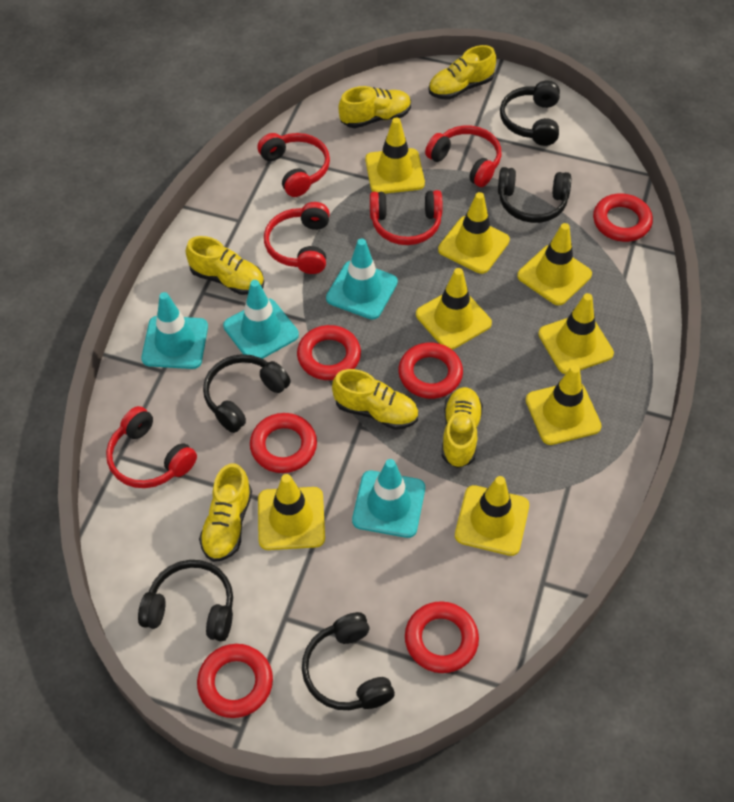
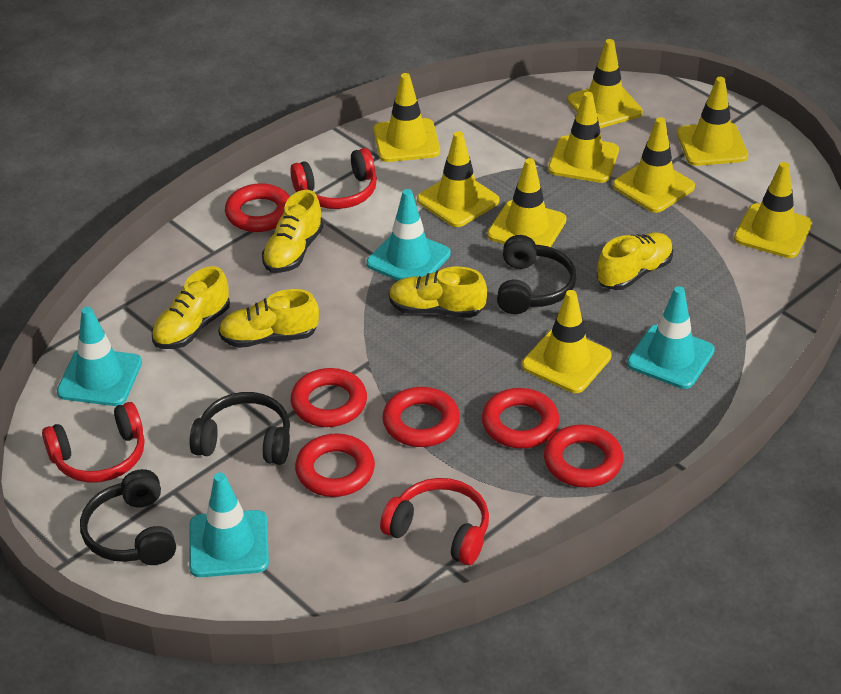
black headphones: [138,560,233,641] [203,354,291,433] [302,612,395,710] [498,167,571,223] [500,81,560,146] = 5 -> [80,469,176,565] [189,392,290,465] [497,235,576,314] = 3
red headphones: [106,406,197,488] [257,133,330,197] [264,202,330,274] [370,190,443,245] [425,125,502,187] = 5 -> [42,402,145,483] [290,148,377,209] [380,478,489,565] = 3
yellow shoe: [186,236,264,295] [199,463,252,562] [332,369,418,430] [338,86,411,128] [428,45,496,100] [442,387,483,468] = 6 -> [152,266,230,349] [218,289,319,348] [262,190,323,273] [389,267,487,318] [597,232,673,290] = 5
yellow traffic cone: [258,474,325,550] [365,117,425,194] [416,268,492,350] [438,192,510,274] [455,476,529,556] [517,223,592,305] [526,365,602,445] [538,293,614,374] = 8 -> [374,73,440,162] [417,131,500,227] [487,158,567,247] [522,290,611,393] [548,92,619,183] [568,39,643,128] [613,117,695,213] [677,77,748,166] [734,162,812,258] = 9

